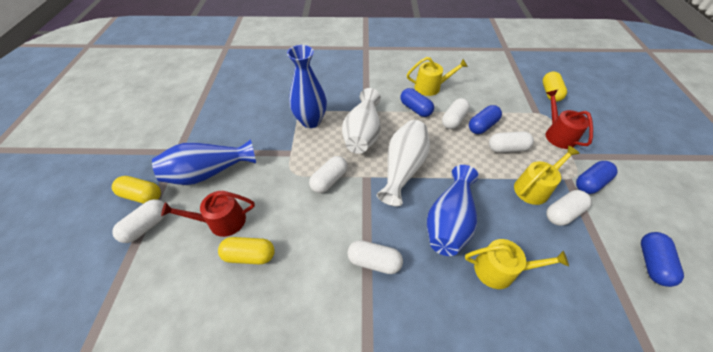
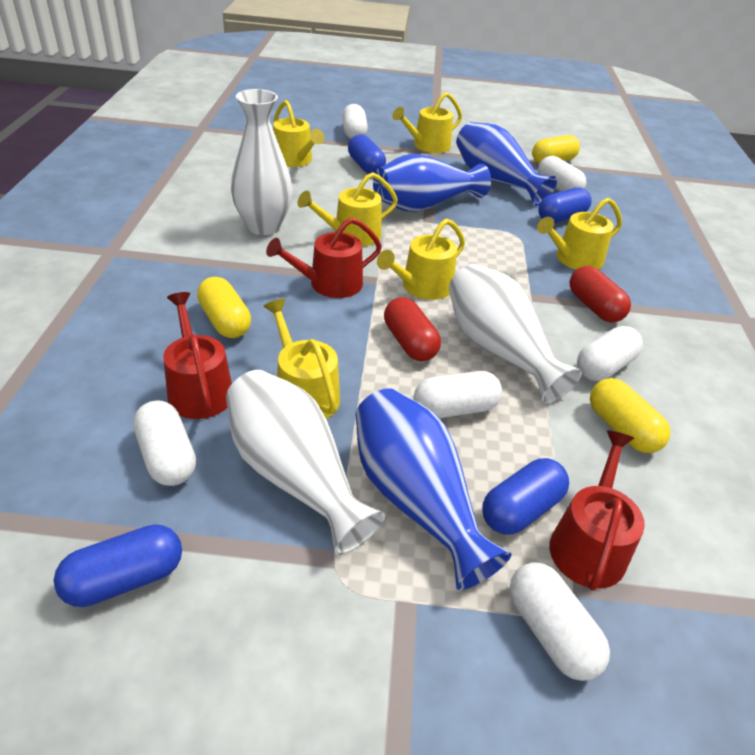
red capsule: none = 0 -> [384,297,441,361] [569,266,631,323] = 2
red watering can: [161,191,255,237] [546,90,593,149] = 2 -> [163,292,232,419] [266,218,382,298] [549,430,645,591] = 3
white vase: [342,88,381,154] [376,120,430,206] = 2 -> [226,370,385,555] [231,89,293,235] [449,264,582,403] = 3
yellow watering can: [407,57,468,96] [465,239,569,289] [514,146,580,205] = 3 -> [264,299,340,419] [273,100,325,167] [297,172,398,246] [377,218,465,300] [392,92,462,153] [537,198,622,270] = 6

